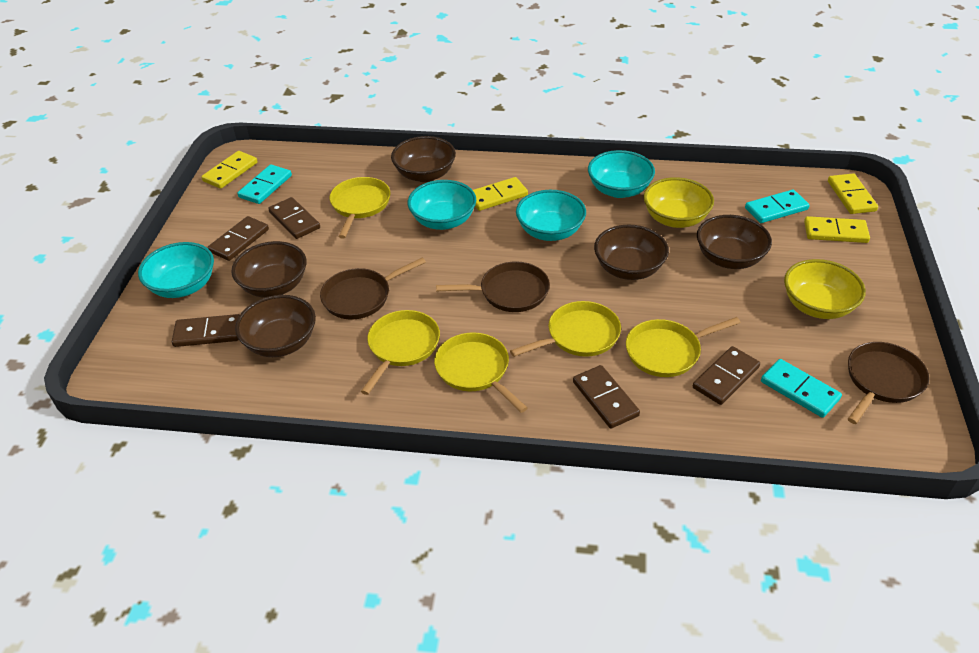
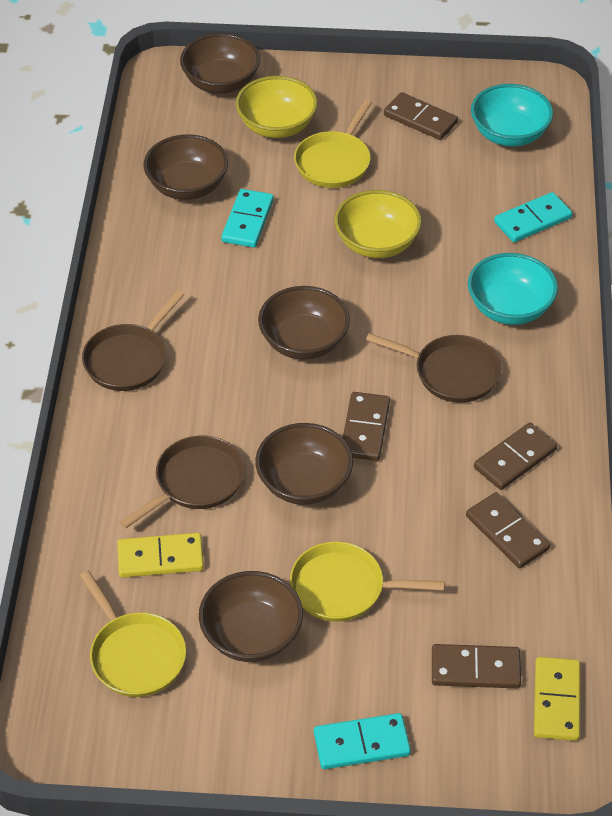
turquoise bowl: [138,242,214,298] [408,180,476,230] [516,190,586,241] [588,150,655,198] = 4 -> [468,253,558,325] [471,84,553,147] = 2
yellow domino: [201,151,258,189] [473,177,528,211] [804,216,870,243] [828,173,878,214] = 4 -> [117,533,204,578] [534,657,580,741] = 2
yellow pan: [330,177,391,239] [361,310,440,395] [434,332,528,413] [510,301,621,357] [626,317,741,377] = 5 -> [80,571,186,697] [290,542,444,622] [294,99,372,188] = 3

